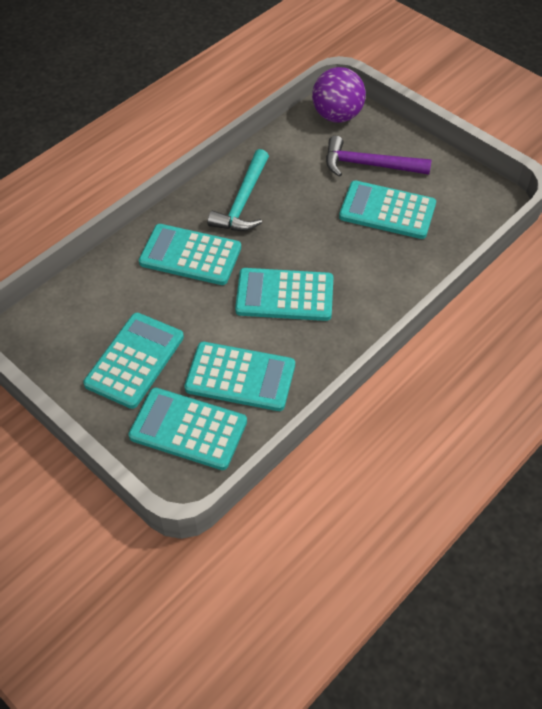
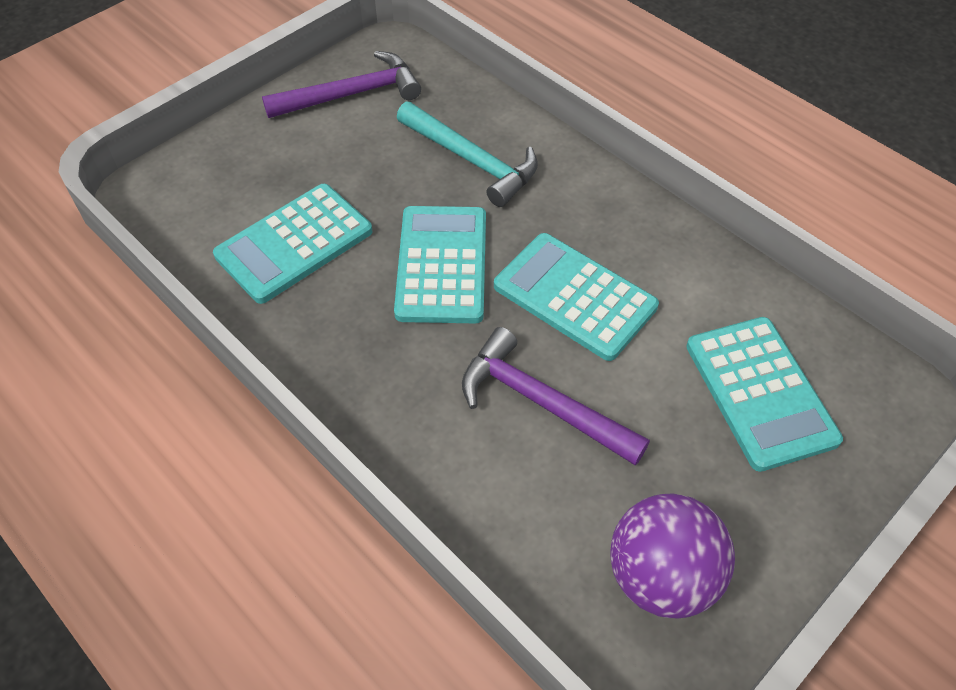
purple hammer: [326,136,432,177] = 1 -> [262,51,421,118] [462,327,650,466] = 2
turquoise calculator: [83,313,184,409] [129,388,247,470] [139,224,241,285] [184,342,295,411] [235,268,333,321] [339,181,436,239] = 6 -> [213,184,372,304] [394,206,486,323] [494,233,659,361] [686,317,843,472] = 4

